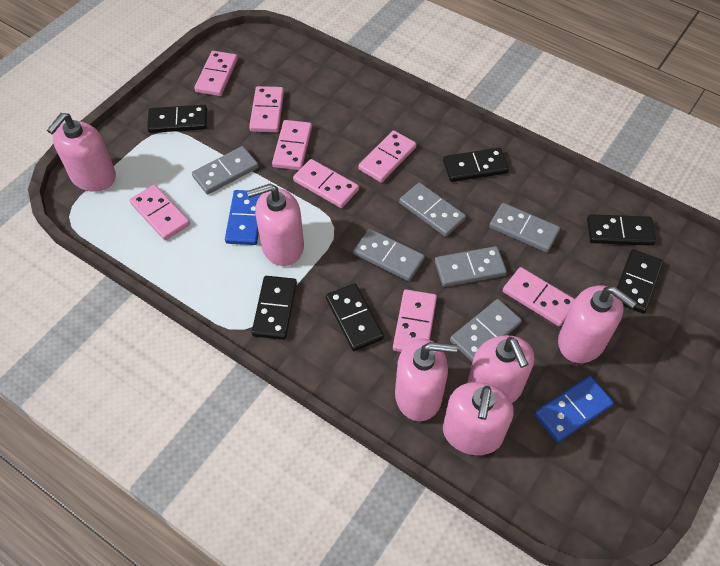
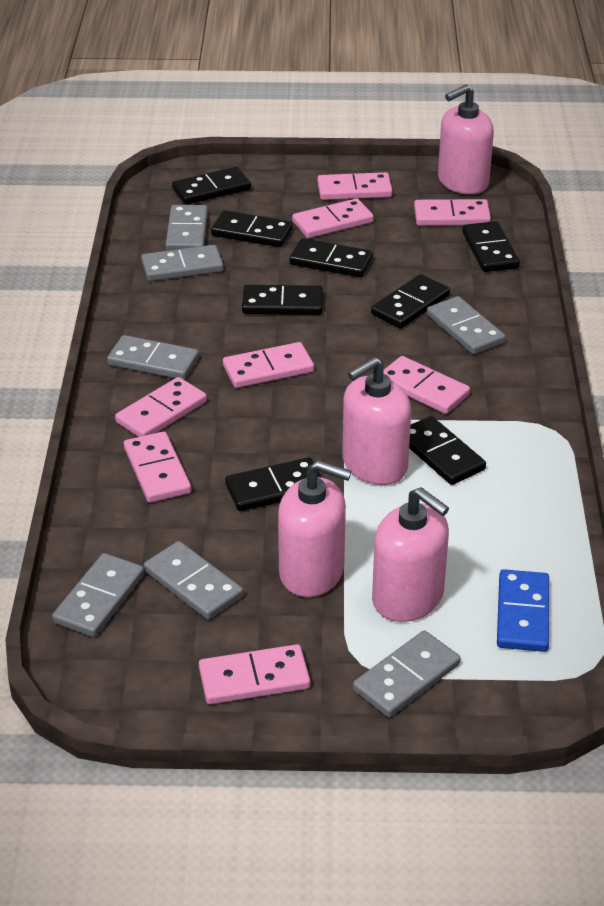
black domino: [147,105,207,133] [252,276,297,340] [326,283,384,351] [443,148,509,182] [587,214,656,246] [617,249,663,314] = 6 -> [172,167,251,205] [211,210,293,247] [225,457,321,511] [242,285,323,315] [289,238,373,277] [371,274,450,328] [409,416,486,485] [462,221,520,272] = 8
blue domino: [225,190,262,245] [534,376,614,442] = 2 -> [497,569,549,652] = 1
grey domino: [192,146,259,194] [353,229,425,281] [399,182,466,237] [435,246,507,287] [450,299,522,362] [489,203,560,252] = 6 -> [52,553,144,637] [107,335,199,380] [141,245,224,281] [144,541,243,620] [166,205,208,251] [353,631,461,717] [427,296,506,354] = 7
pink soap dispenser: [47,113,116,192] [247,184,304,266] [395,338,458,421] [443,382,514,455] [467,335,534,403] [558,285,637,363] = 6 -> [278,460,352,597] [342,357,411,485] [372,487,449,622] [438,84,494,194] = 4

